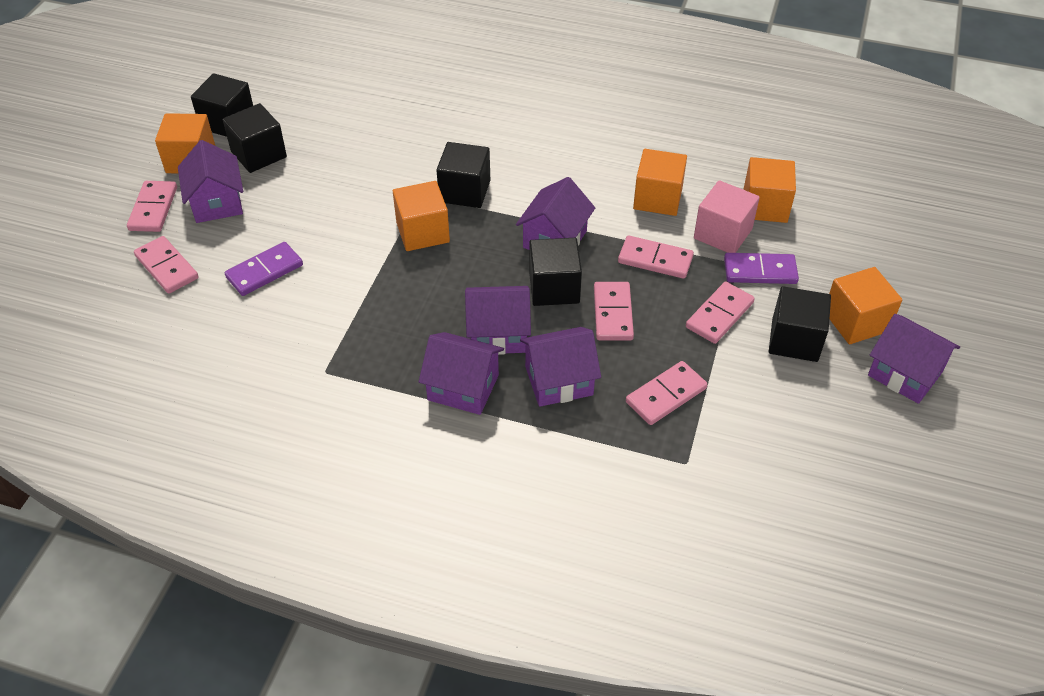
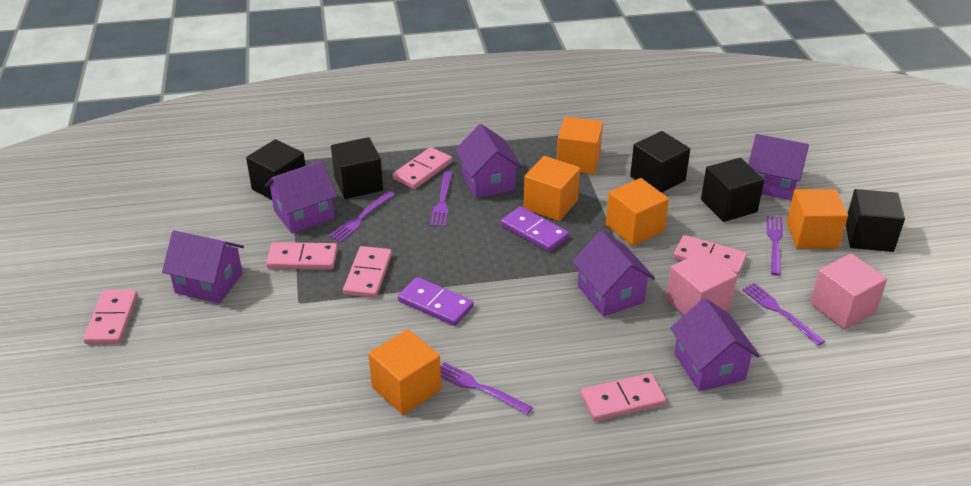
pink cube: [694,180,760,253] = 1 -> [666,250,737,315] [810,254,887,330] = 2
purple fork: none = 0 -> [329,191,395,243] [430,171,452,227] [440,362,533,415] [742,283,825,346] [767,216,783,276] = 5

